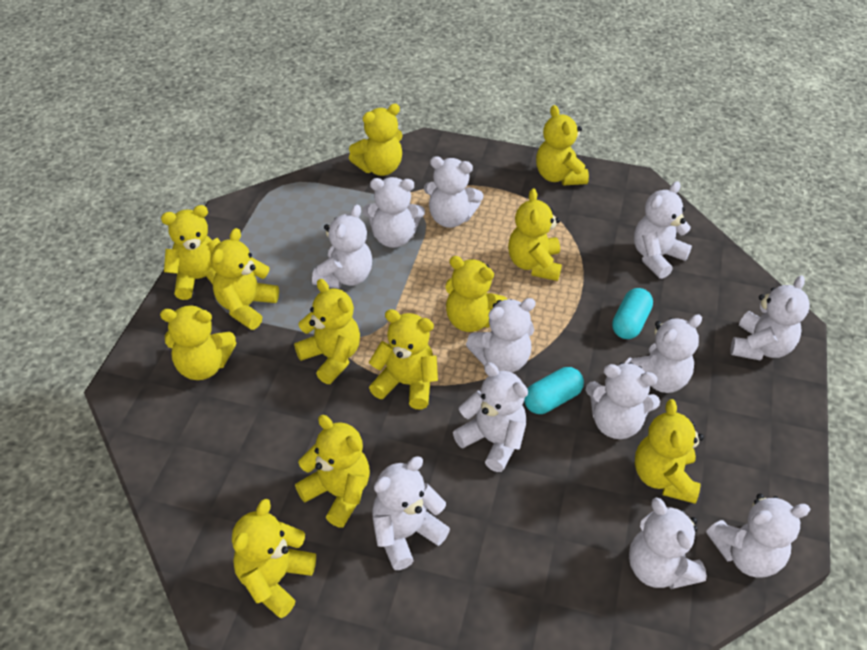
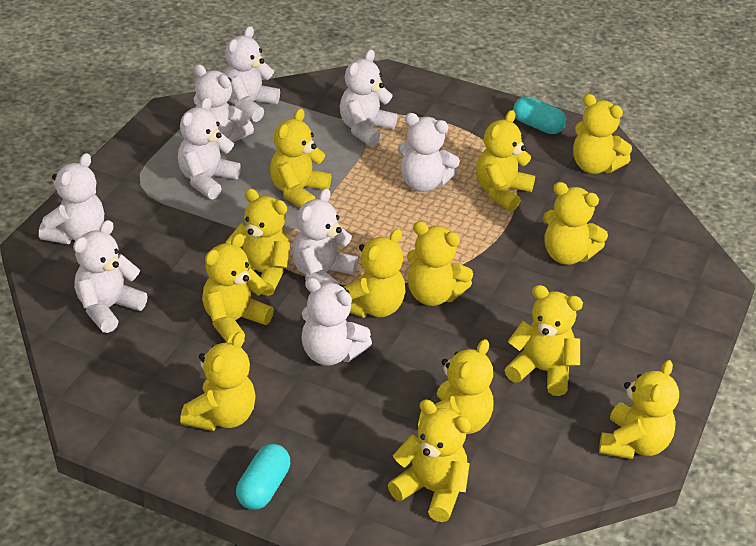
white teddy bear: [312,205,372,289] [363,177,425,248] [372,456,450,570] [424,156,484,228] [453,363,528,472] [466,298,536,372] [586,362,660,439] [625,314,702,393] [629,498,707,589] [634,181,692,279] [706,494,811,578] [730,275,810,361] = 12 -> [39,153,104,244] [73,220,148,333] [178,97,241,199] [194,64,254,142] [224,26,280,122] [292,188,358,285] [301,277,372,366] [340,49,398,147] [398,113,460,192] = 9
yellow teddy bear: [160,305,236,380] [161,205,220,300] [211,228,279,330] [232,499,316,618] [294,279,360,384] [295,415,370,527] [349,104,403,176] [369,309,438,410] [446,256,507,332] [508,189,562,281] [536,105,589,186] [635,399,704,504] = 12 -> [180,332,256,431] [202,233,274,343] [226,188,290,296] [270,108,331,208] [344,229,405,317] [388,399,471,522] [407,221,473,306] [418,339,494,434] [476,110,535,212] [505,285,583,396] [543,182,608,265] [573,94,632,174] [599,360,679,459] = 13

